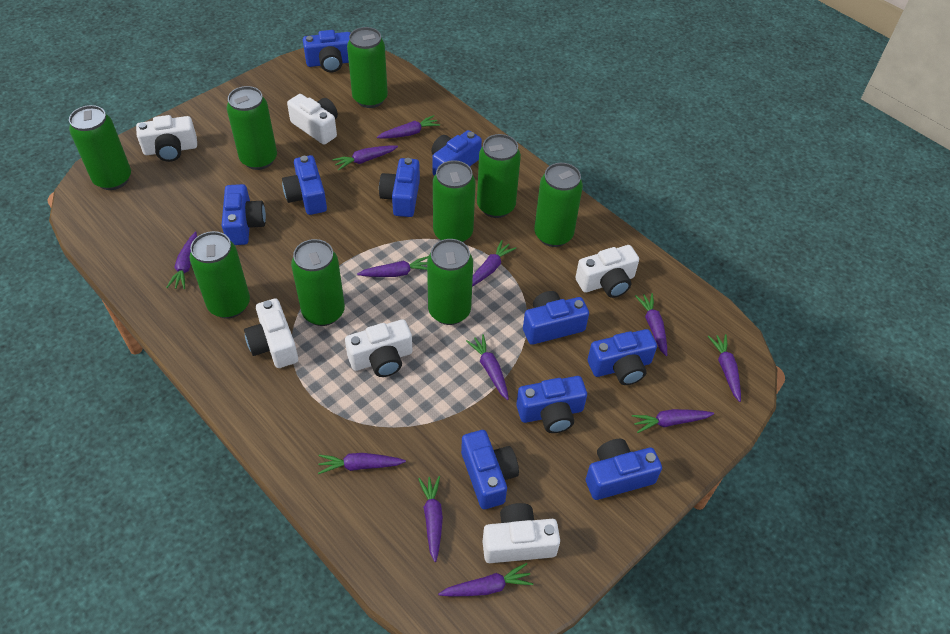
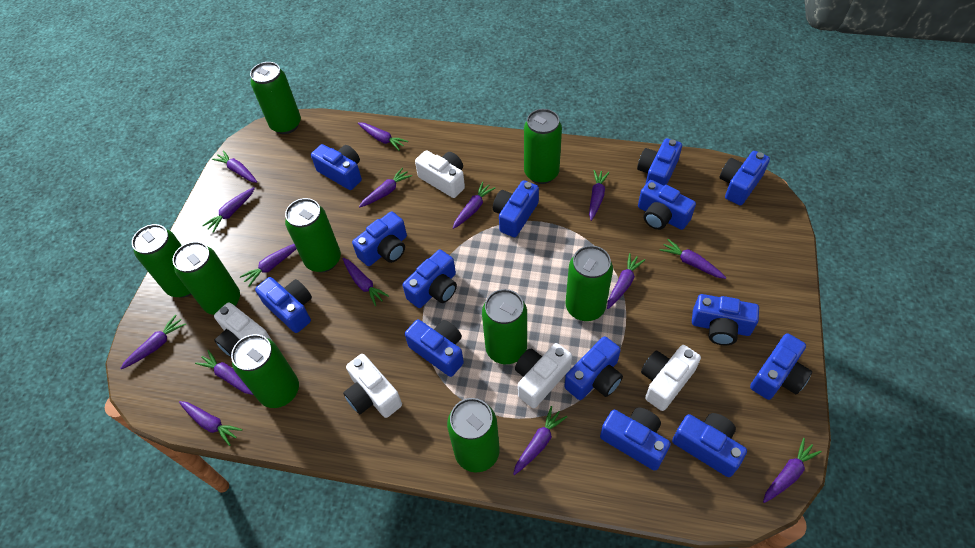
blue camera: [221,184,266,245] [282,155,327,215] [303,30,350,72] [379,158,420,217] [431,130,482,176] [461,430,519,509] [516,376,587,433] [523,291,589,345] [586,439,662,500] [588,329,657,385] = 10 -> [255,277,312,333] [311,144,362,190] [352,211,407,266] [403,250,457,308] [405,319,464,377] [493,180,539,237] [564,336,623,400] [600,407,671,471] [637,138,682,186] [638,180,696,230] [672,413,747,477] [692,294,759,345] [720,151,770,205] [750,333,812,400] = 14
purple carrot: [166,232,197,289] [318,453,406,474] [332,145,398,171] [357,256,428,277] [377,115,440,139] [418,476,443,562] [438,563,533,596] [466,334,509,400] [472,240,516,287] [632,409,714,433] [635,293,667,356] [708,334,741,402] = 12 -> [120,315,186,369] [179,401,242,446] [195,350,253,395] [202,187,255,233] [212,150,257,183] [240,244,297,287] [343,258,389,306] [358,122,408,151] [359,168,412,208] [453,182,495,229] [513,406,567,475] [589,170,609,221] [607,253,645,309] [660,239,726,279] [763,438,822,503] = 15
white camera: [136,115,197,162] [244,298,298,368] [287,94,338,145] [345,319,412,377] [482,503,560,563] [575,245,639,298] = 6 -> [214,302,272,357] [343,354,402,418] [415,150,465,198] [515,343,572,408] [641,345,701,411] = 5

